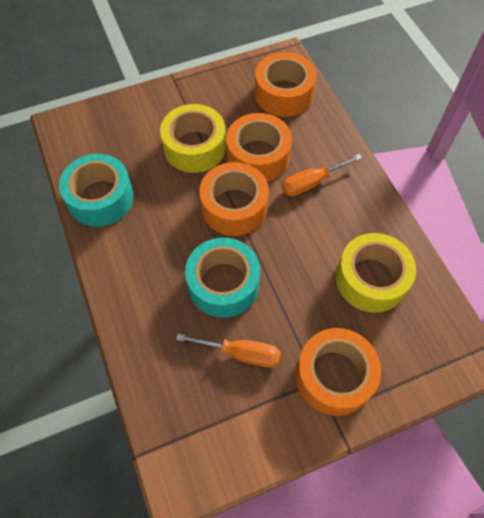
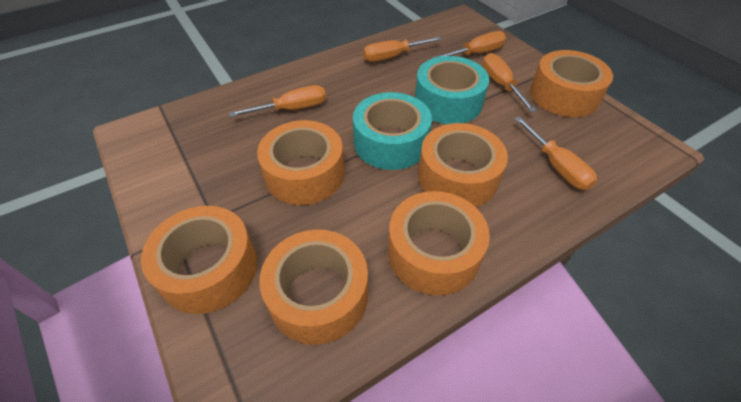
orange screwdriver: [176,333,281,368] [282,154,362,196] = 2 -> [229,85,326,117] [363,37,442,62] [433,31,506,58] [482,53,537,112] [515,116,597,190] = 5
orange tape: [200,162,269,236] [226,113,292,182] [255,52,317,117] [296,328,381,416] = 4 -> [141,206,257,314] [257,120,344,205] [259,229,368,345] [388,191,490,295] [418,123,508,207] [530,50,613,117] = 6
yellow tape: [160,104,226,173] [336,233,416,313] = 2 -> none = 0

